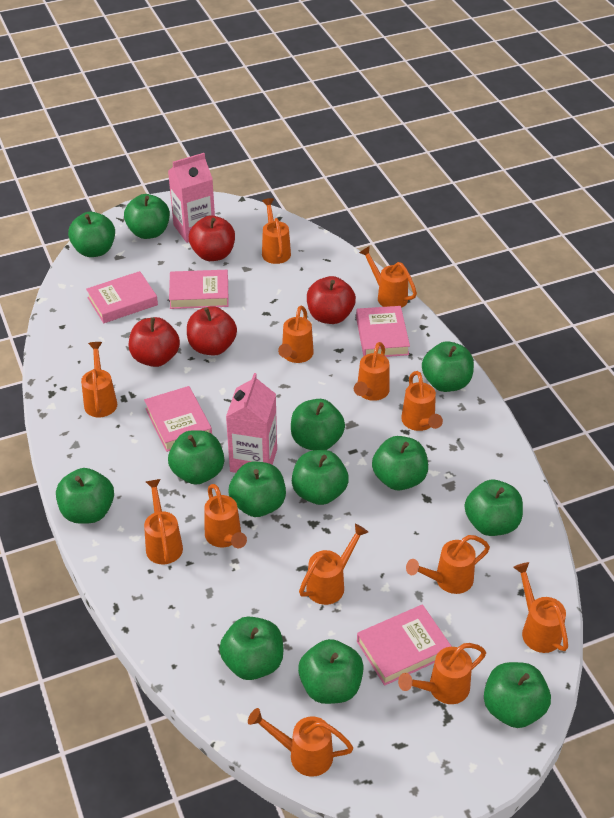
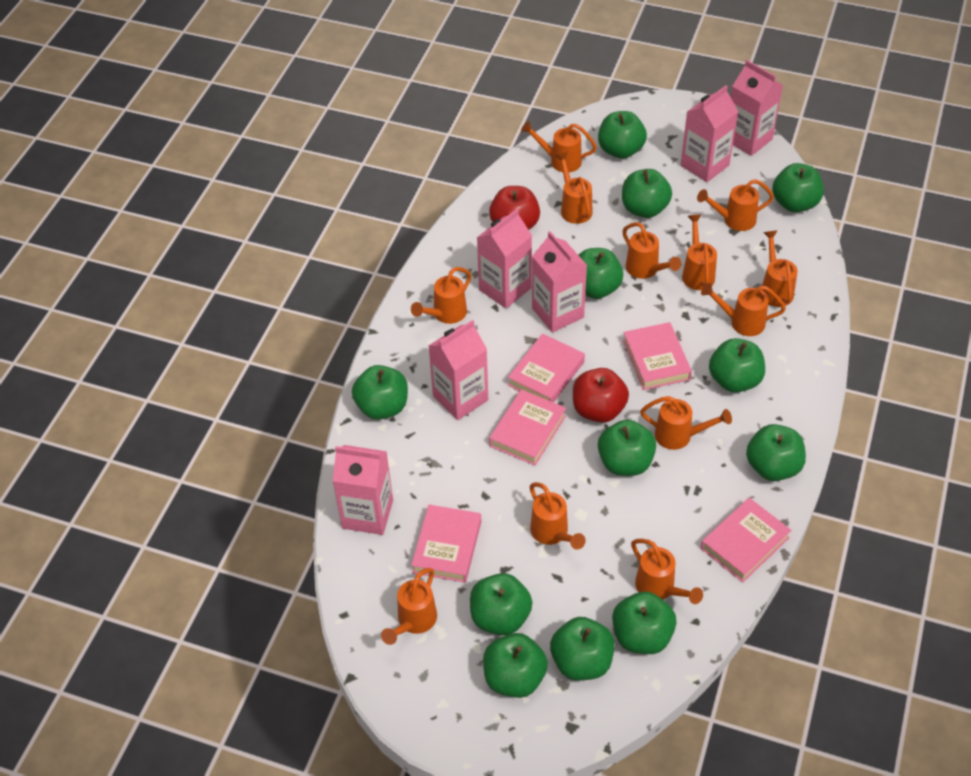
green apple: [56,468,114,524] [68,212,115,257] [124,194,170,239] [168,430,224,485] [219,617,283,680] [228,462,286,517] [291,399,345,451] [292,450,349,505] [298,639,364,704] [372,436,428,490] [422,341,474,392] [465,480,523,536] [484,662,551,728] = 13 -> [352,365,408,420] [470,573,533,635] [483,633,548,698] [550,617,615,681] [579,248,623,299] [598,111,647,159] [598,420,656,476] [612,591,677,654] [622,169,672,218] [709,338,765,393] [746,424,806,481] [772,163,824,213] = 12
orange watering can: [81,342,117,417] [144,479,183,565] [204,484,247,548] [248,708,353,777] [262,198,291,264] [278,306,314,363] [299,524,368,605] [354,342,390,401] [359,246,417,308] [398,643,486,704] [401,371,443,431] [406,535,490,594] [513,562,568,653] = 13 -> [381,568,437,645] [411,267,472,324] [521,121,597,172] [530,482,586,550] [555,152,593,224] [623,222,681,279] [631,539,703,604] [640,396,732,450] [682,215,717,290] [697,179,774,231] [701,283,786,336] [762,230,797,307] = 12
pink carton: [168,153,215,243] [226,373,277,473] = 2 -> [333,445,393,535] [429,320,488,420] [477,209,532,308] [532,231,587,333] [681,85,738,182] [731,60,783,156] = 6
red apple: [129,317,180,367] [187,306,237,356] [189,216,235,261] [307,276,356,324] = 4 -> [489,186,540,230] [573,368,629,423] = 2

